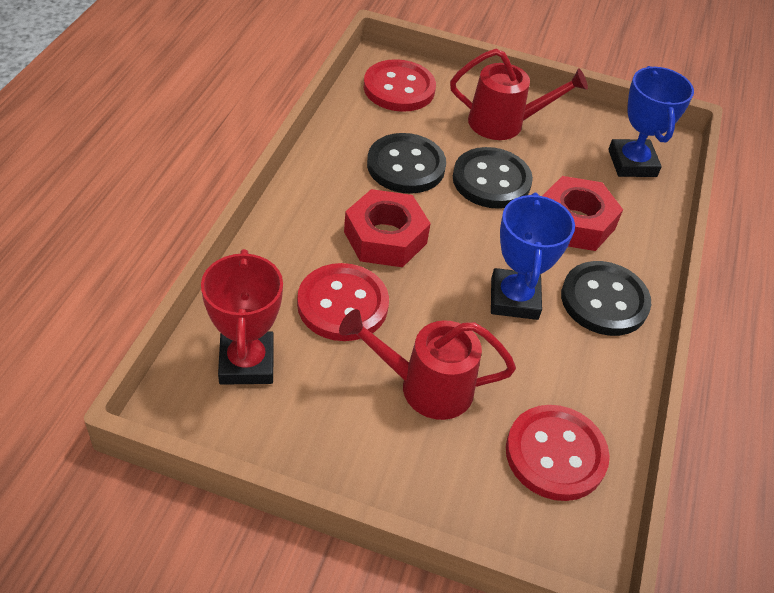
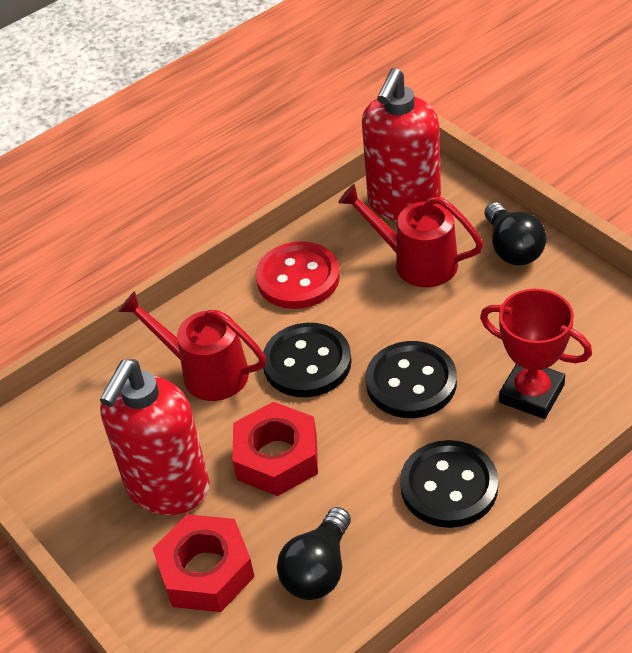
black light bulb: none = 0 -> [277,507,351,600] [485,202,547,266] = 2
blue trophy: [491,193,575,320] [608,66,694,177] = 2 -> none = 0
red button: [297,263,389,341] [364,59,436,112] [506,405,610,501] = 3 -> [256,241,340,309] = 1
red soap dispenser: none = 0 -> [100,359,209,515] [362,68,441,221] = 2

